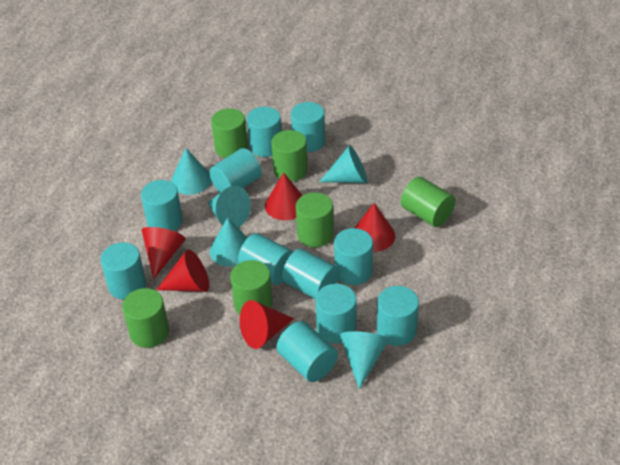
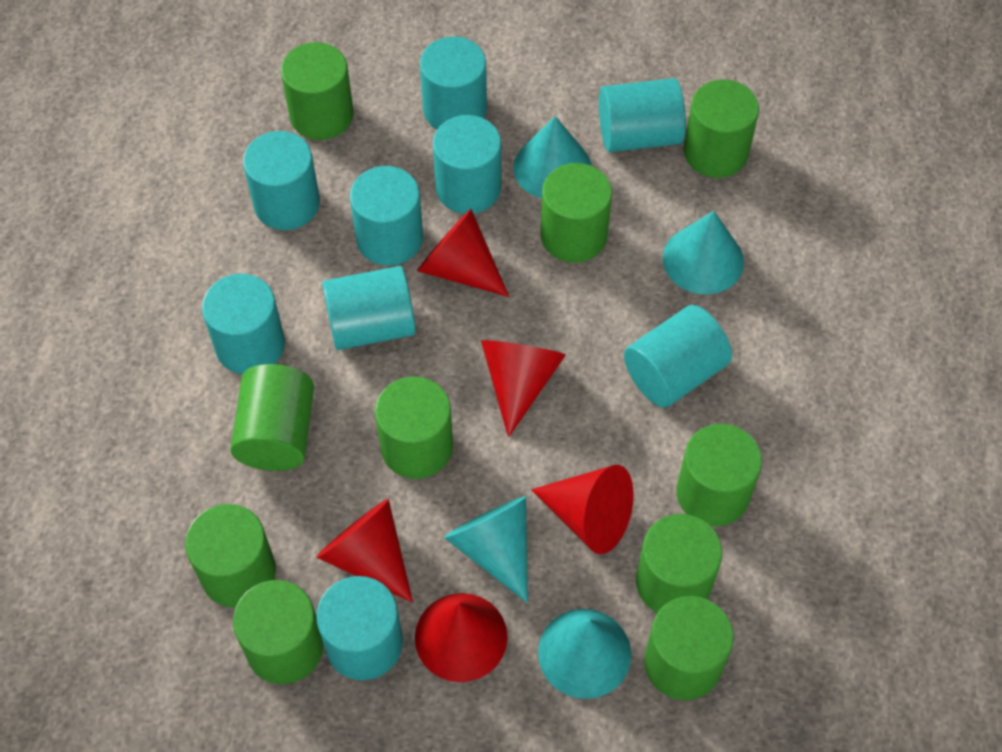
green cylinder: [122,288,169,348] [211,108,248,158] [230,260,273,314] [271,130,308,182] [296,192,334,247] [401,177,455,227] = 6 -> [185,504,276,608] [230,364,314,471] [233,580,323,684] [281,42,353,140] [375,377,453,479] [540,163,612,263] [636,514,722,613] [644,596,734,700] [676,424,762,526] [684,79,759,178] = 10
turquoise cone: [171,148,211,195] [207,186,251,228] [210,218,247,267] [319,145,367,183] [340,331,389,389] = 5 -> [444,496,528,603] [513,116,591,199] [538,609,631,699] [663,211,744,294] = 4
turquoise cylinder: [100,242,146,300] [141,180,183,231] [209,148,262,193] [238,233,293,285] [247,107,282,157] [276,321,338,382] [282,249,340,299] [291,102,325,152] [315,284,357,343] [334,228,373,285] [377,286,419,346] = 11 -> [202,274,285,374] [243,131,320,230] [316,576,403,680] [322,266,416,350] [350,166,423,266] [420,37,487,130] [433,115,501,214] [599,78,686,152] [624,305,732,408] = 9

